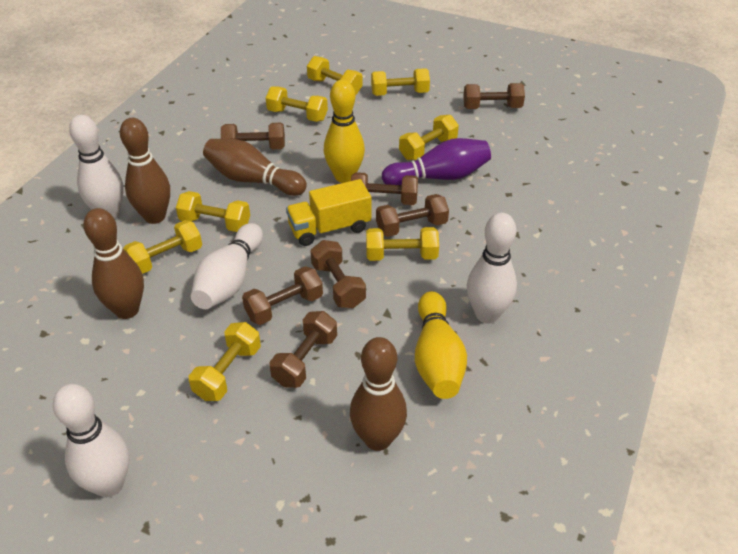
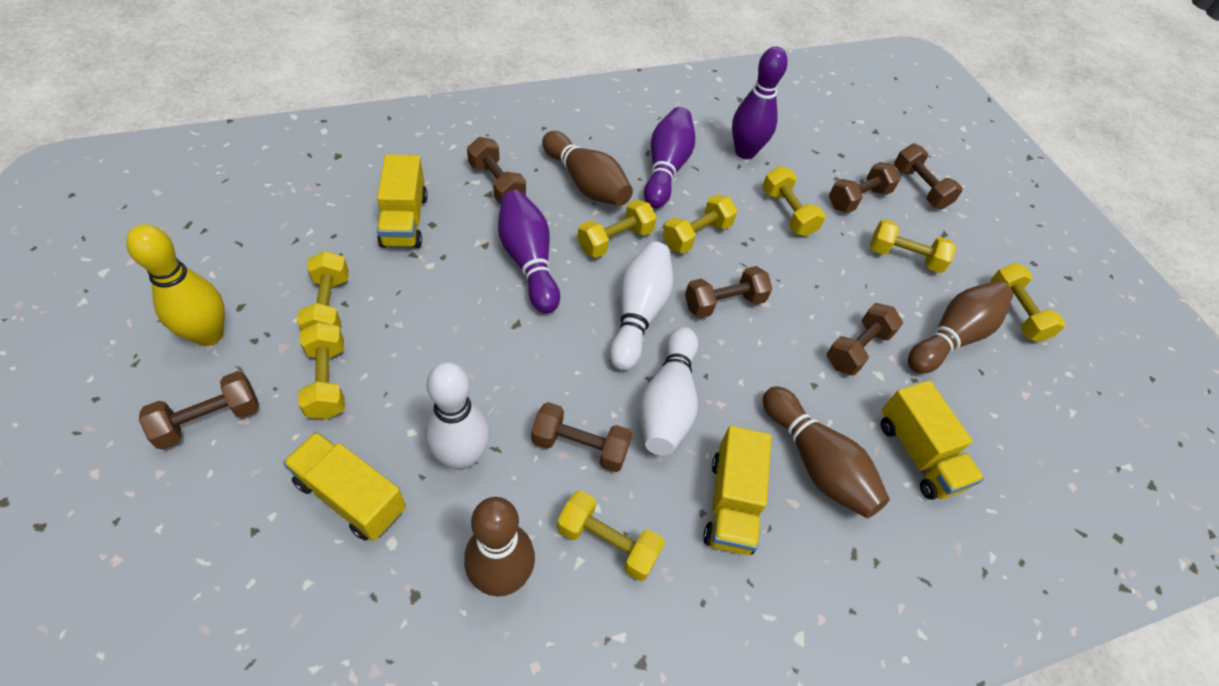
purple bowling pin: [382,138,491,185] = 1 -> [498,190,560,313] [644,107,695,208] [732,47,788,159] = 3
white bowling pin: [53,384,129,497] [69,115,124,219] [191,223,263,309] [467,213,517,323] = 4 -> [425,362,490,470] [609,242,673,371] [639,327,698,456] = 3
yellow bowling pin: [324,80,365,183] [415,291,467,399] = 2 -> [126,224,225,346] = 1
yellow truck: [286,179,371,246] = 1 -> [283,432,406,541] [377,154,428,248] [703,426,771,555] [881,380,984,500] = 4

